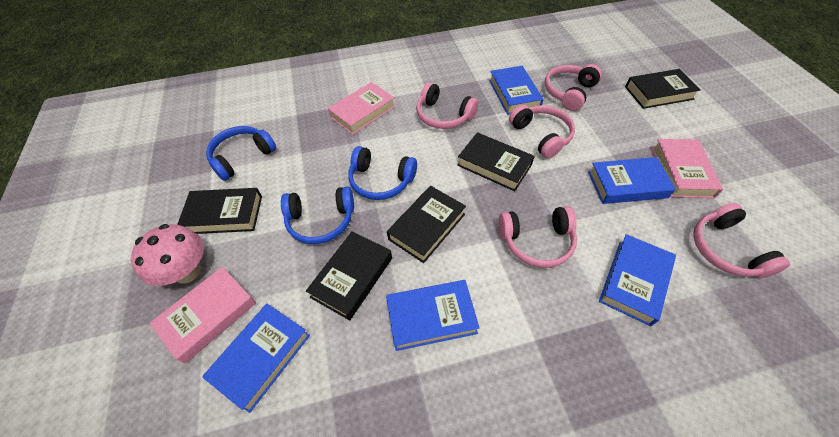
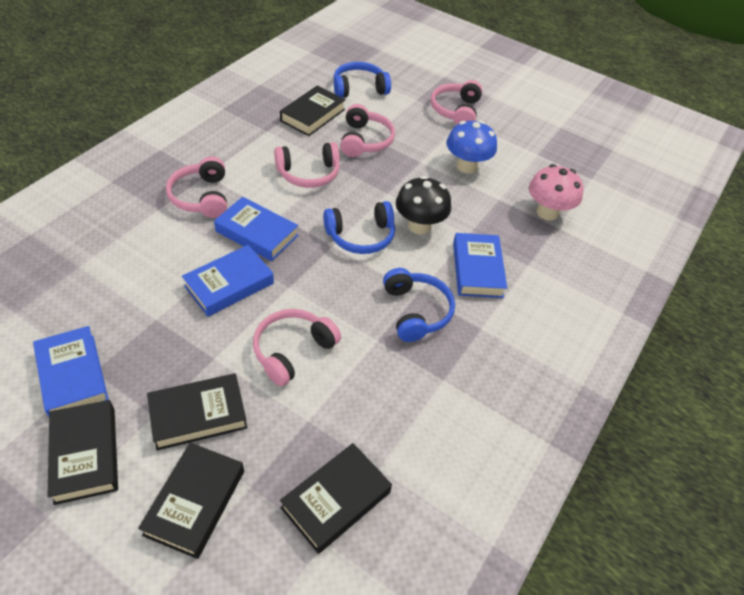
black mushroom: none = 0 -> [396,176,451,234] = 1
blue book: [202,304,310,413] [386,280,480,351] [489,66,544,115] [588,157,676,204] [599,234,676,326] = 5 -> [33,326,109,417] [182,245,274,317] [214,197,298,261] [453,233,507,298] = 4
blue mushroom: none = 0 -> [446,120,497,173] = 1
pink book: [149,267,256,363] [328,82,395,135] [652,139,723,198] = 3 -> none = 0

